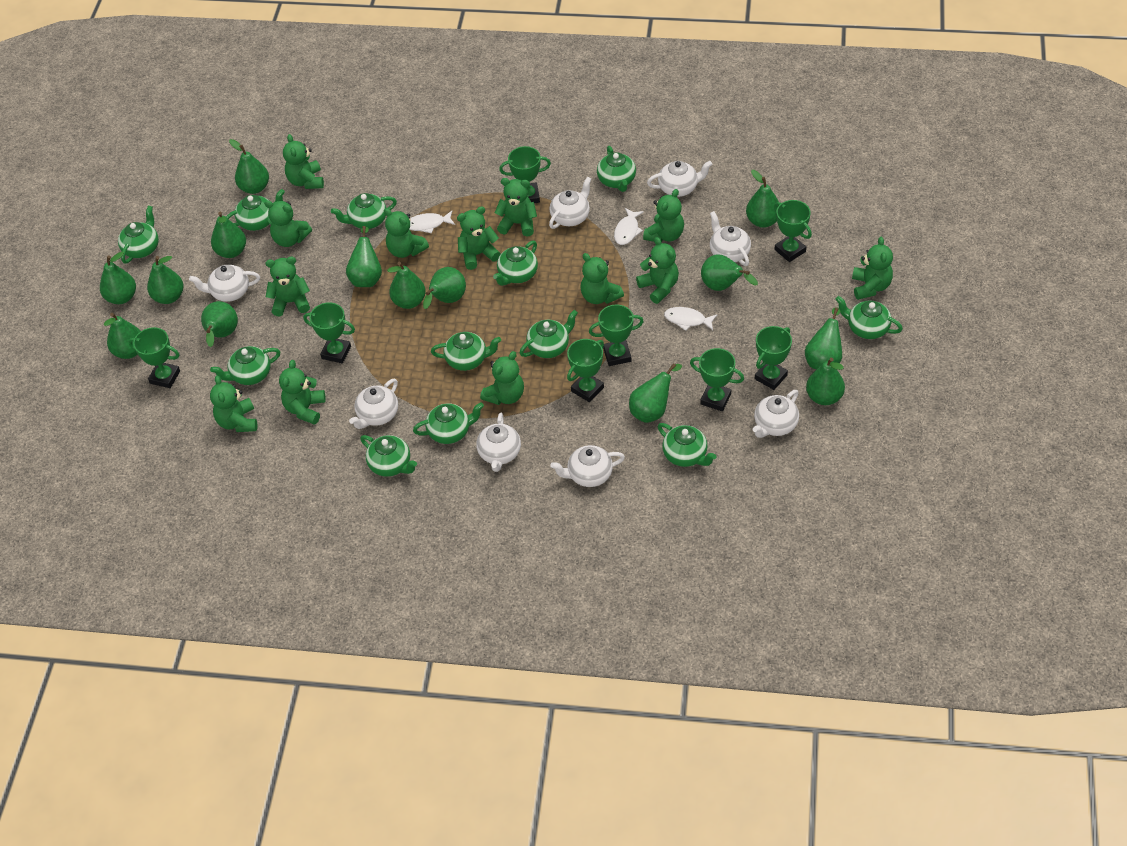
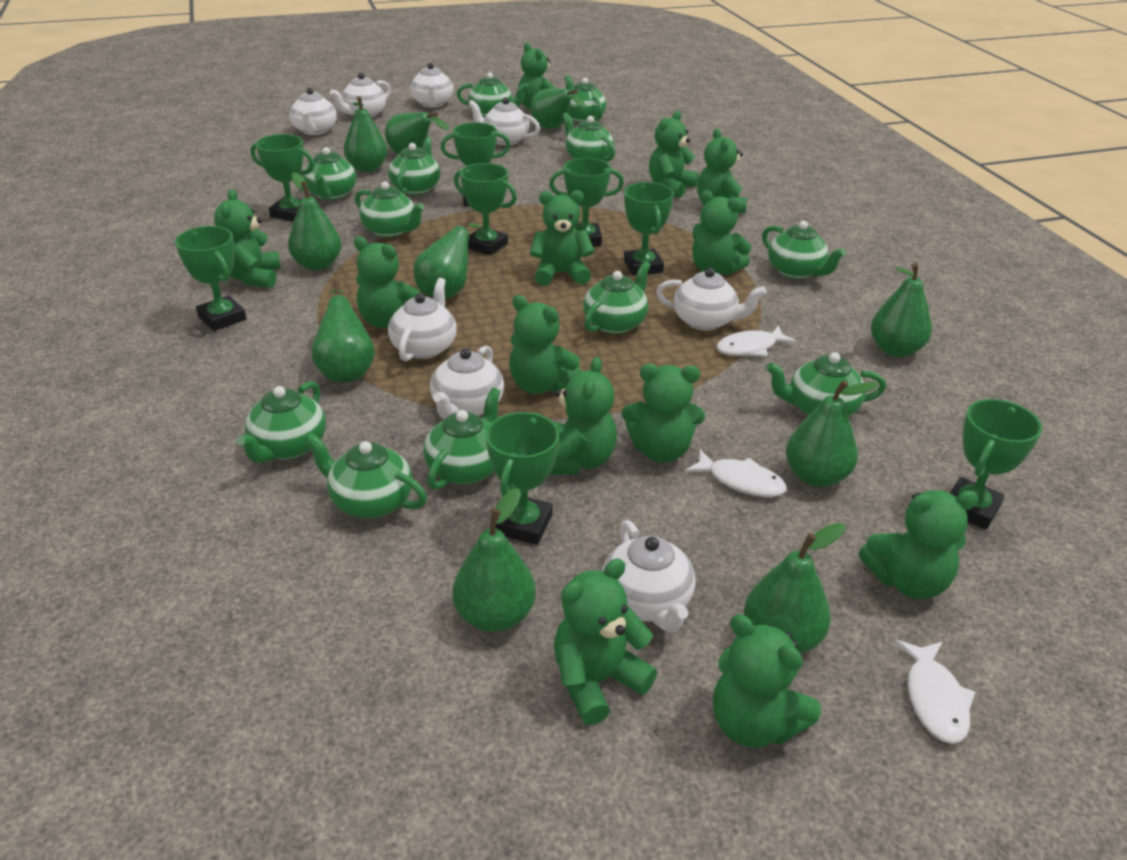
green pear: [100,252,136,304] [104,313,141,359] [147,256,184,304] [201,301,238,347] [211,212,246,258] [229,139,269,194] [346,226,382,287] [387,262,426,309] [423,267,466,309] [629,363,682,423] [701,255,758,291] [746,170,779,228] [805,308,842,369] [806,358,845,405] = 14 -> [288,172,342,270] [311,280,375,382] [344,96,388,172] [385,112,449,154] [413,215,482,299] [452,488,536,632] [531,88,585,129] [744,523,846,654] [786,380,878,487] [871,263,932,357] = 10

